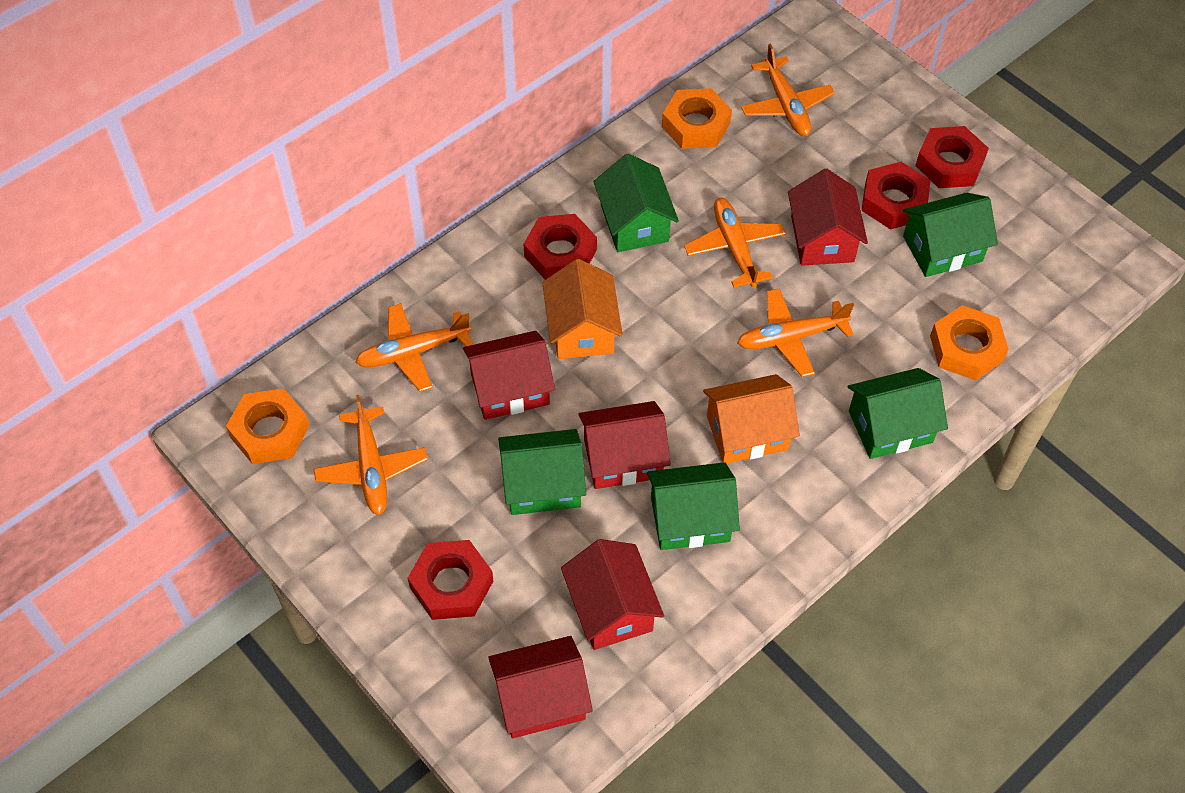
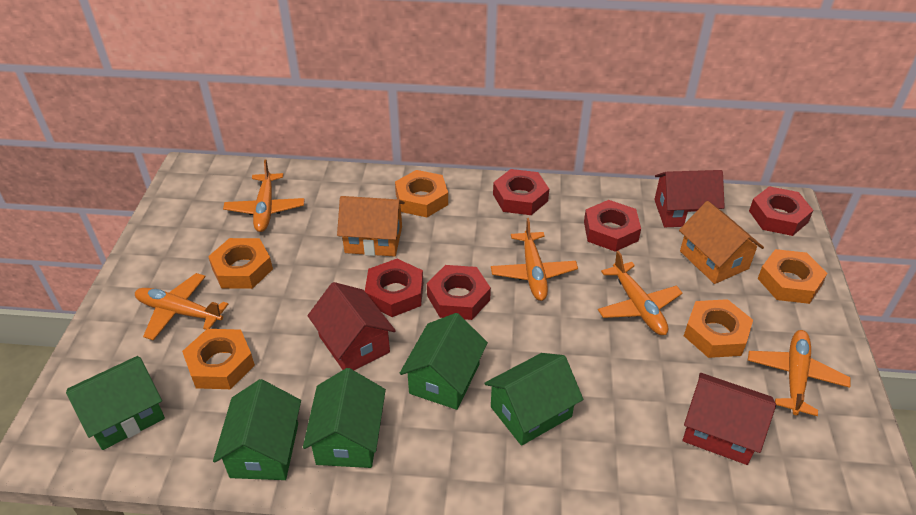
orange nut: [226,388,309,464] [662,88,732,149] [930,305,1009,381] = 3 -> [182,329,255,389] [208,238,273,289] [395,170,448,217] [684,299,753,358] [758,249,828,304] = 5
red house: [463,331,555,420] [488,636,593,738] [561,539,664,650] [578,401,671,489] [788,169,868,266] = 5 -> [308,282,396,370] [654,170,725,227] [683,373,776,465] = 3
red nut: [408,540,493,620] [524,214,597,280] [861,162,931,230] [915,126,989,188] = 4 -> [365,259,423,317] [427,265,491,320] [493,169,549,215] [584,200,641,252] [749,186,813,236] = 5

